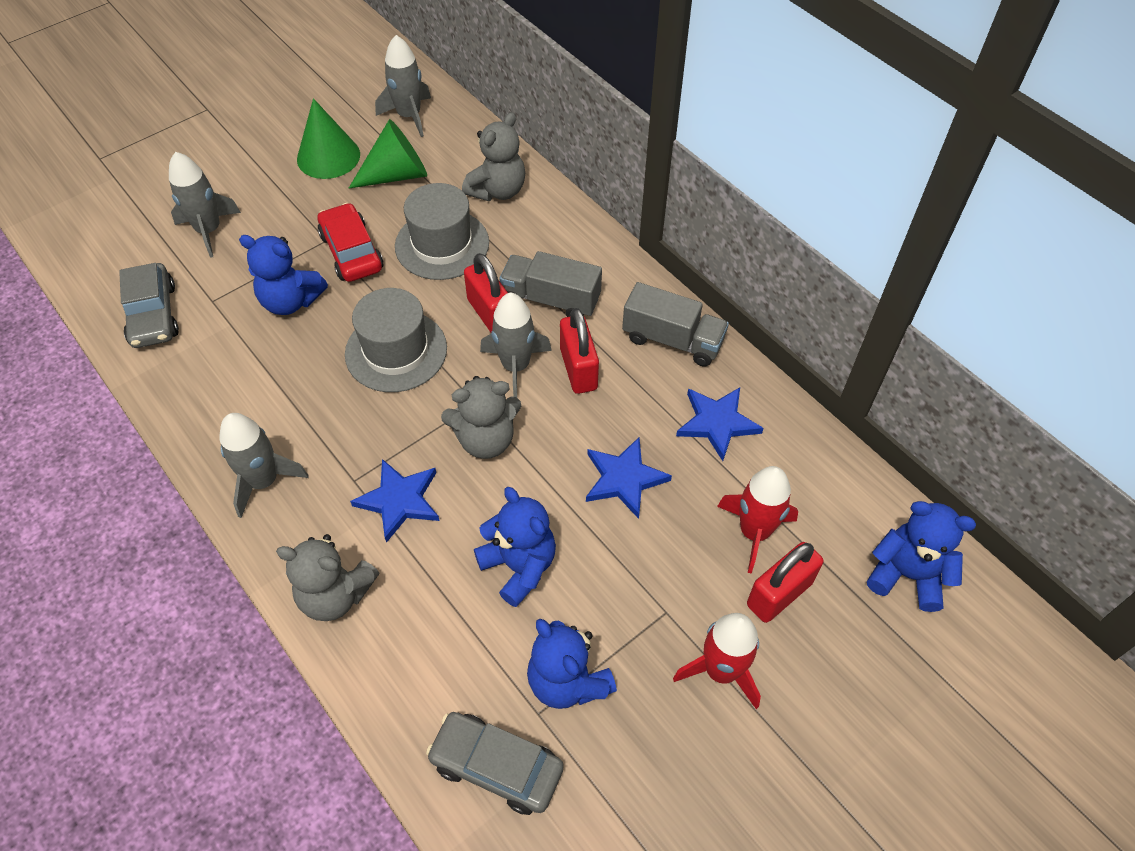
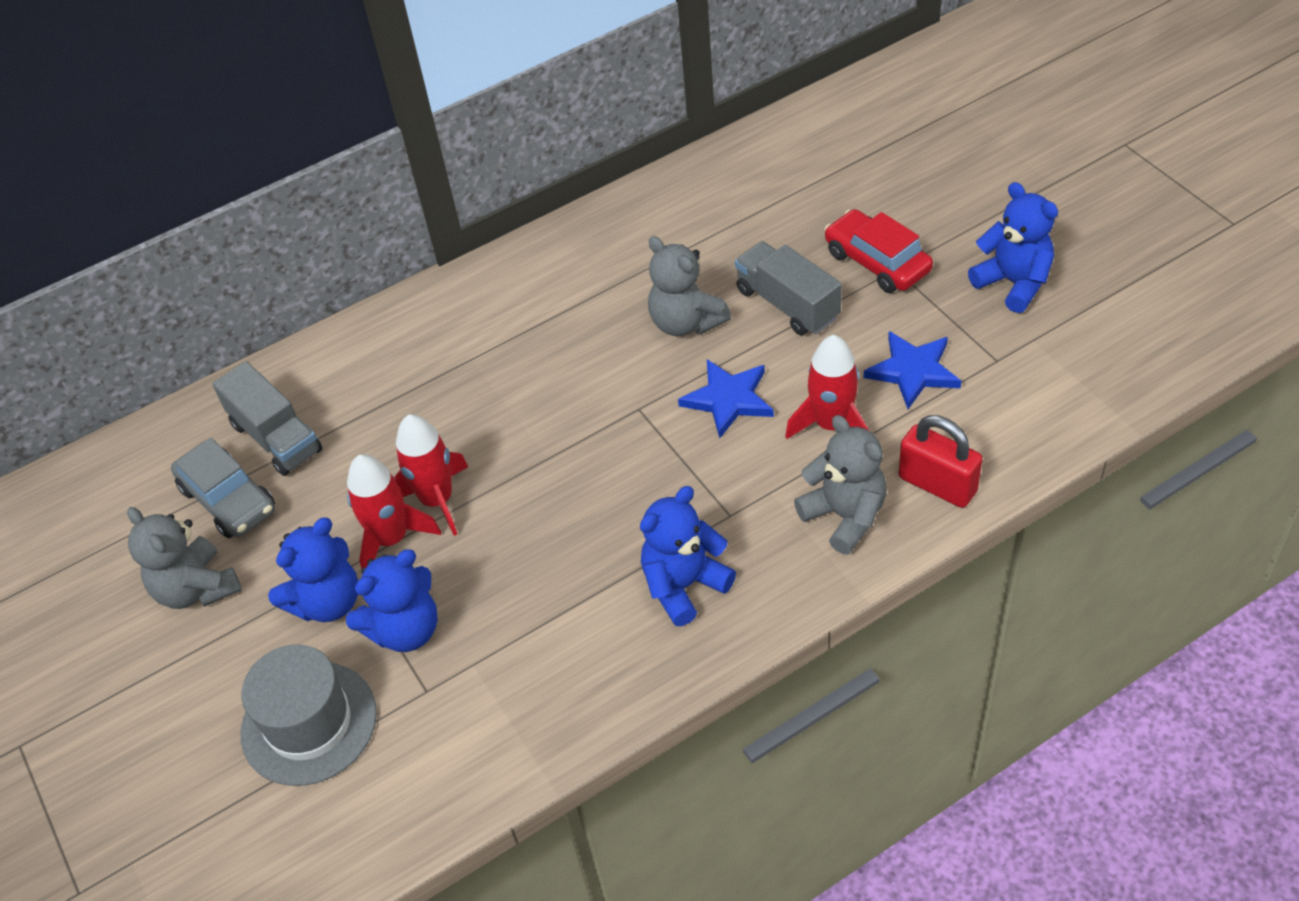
blue star: [350,459,440,543] [586,437,672,519] [676,387,764,461] = 3 -> [678,359,774,438] [863,331,961,409] = 2
green cone: [297,98,360,179] [349,119,427,188] = 2 -> none = 0
grey car: [119,263,179,348] [426,712,564,815] = 2 -> [171,438,275,538] = 1
grey hat: [345,288,447,392] [395,183,489,280] = 2 -> [240,644,377,786] = 1
grey rocket: [169,152,241,258] [219,413,308,518] [375,35,431,137] [480,293,552,397] = 4 -> none = 0
red padlock: [464,253,508,332] [560,308,599,394] [747,542,824,623] = 3 -> [899,415,983,508] = 1
red rocket: [673,613,761,709] [717,466,798,574] = 2 -> [347,454,441,569] [394,414,468,536] [785,335,869,439] = 3

